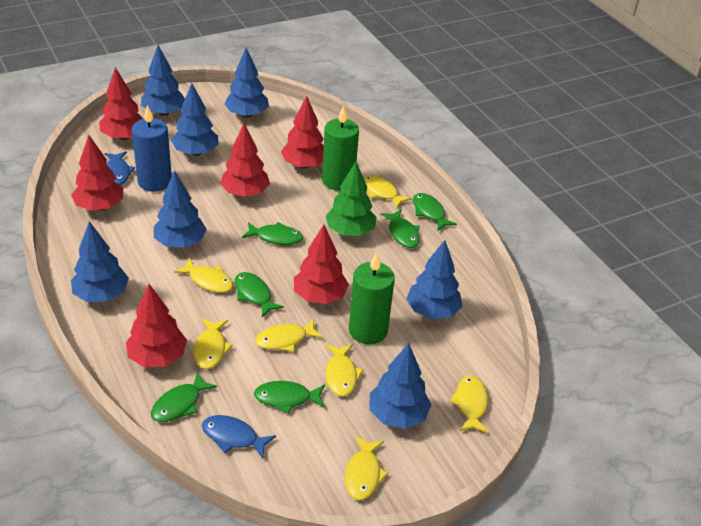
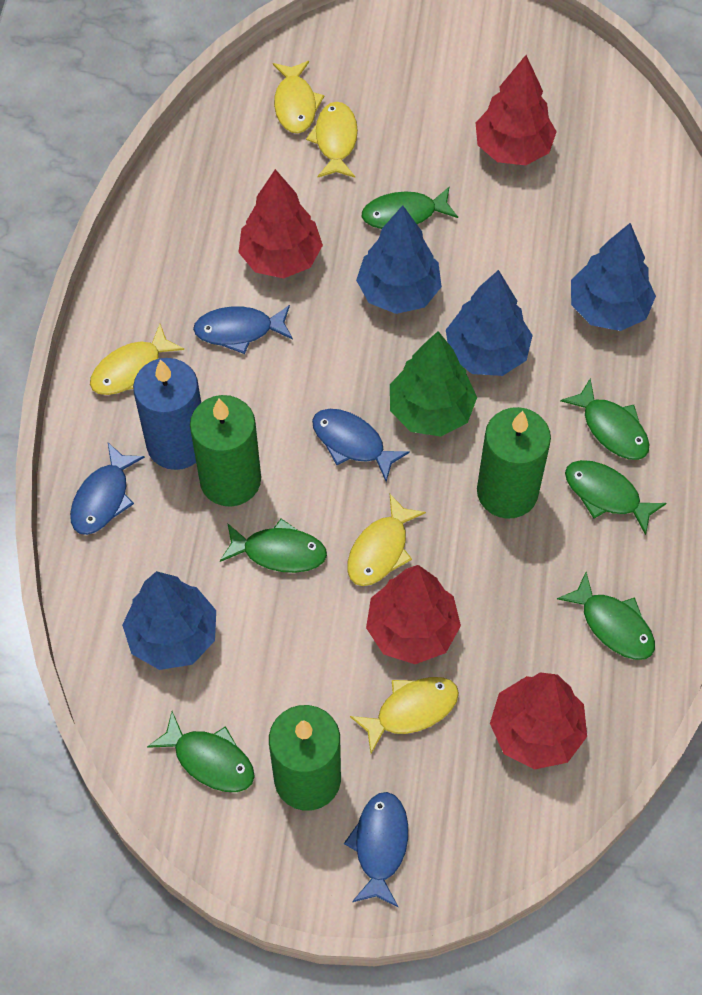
blue fish: [104,151,135,185] [202,415,276,459] = 2 -> [70,443,145,535] [193,305,293,354] [312,409,410,482] [344,792,408,907] = 4
blue tree: [71,221,129,302] [141,45,185,116] [154,170,207,248] [171,83,218,156] [224,48,269,118] [369,343,431,429] [406,240,463,319] = 7 -> [122,571,216,670] [356,205,442,314] [446,270,533,376] [571,223,656,331] = 4
green candle: [322,106,359,191] [349,252,395,344] = 2 -> [190,395,261,507] [269,705,341,811] [477,407,551,519] = 3
red tree: [71,135,123,211] [99,67,143,140] [126,284,187,367] [220,123,270,197] [281,96,324,168] [294,225,349,304] = 6 -> [238,169,323,279] [366,565,461,664] [476,55,557,165] [490,672,587,769] = 4
yellow fish: [174,258,233,293] [193,319,233,369] [255,319,323,352] [326,344,364,397] [345,436,388,500] [363,175,412,209] [449,375,489,433] = 7 -> [90,324,184,395] [273,61,324,133] [306,102,358,178] [347,494,426,586] [350,677,459,754] = 5

